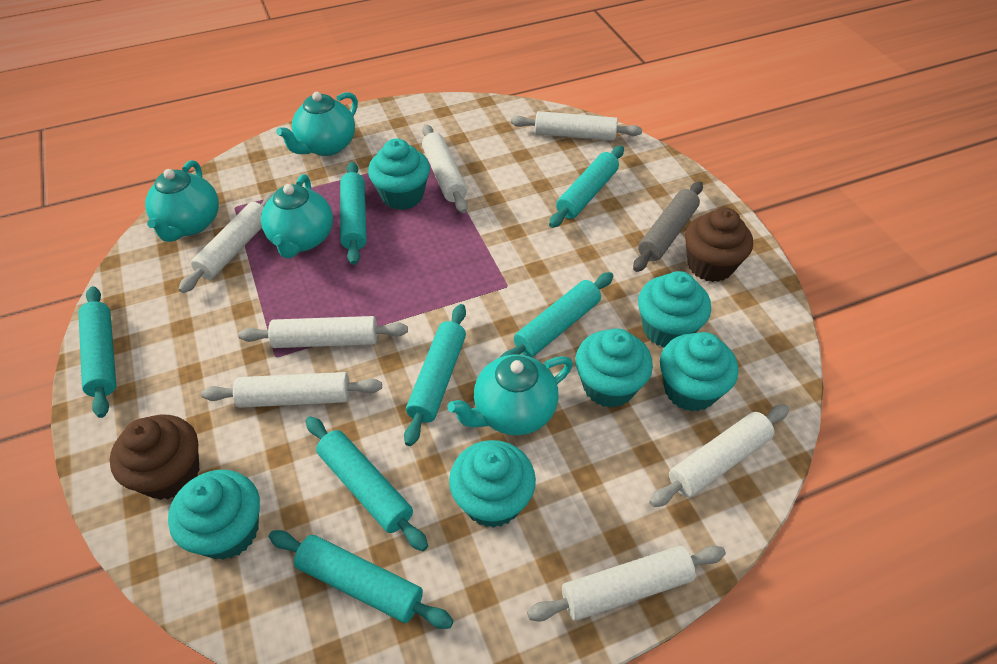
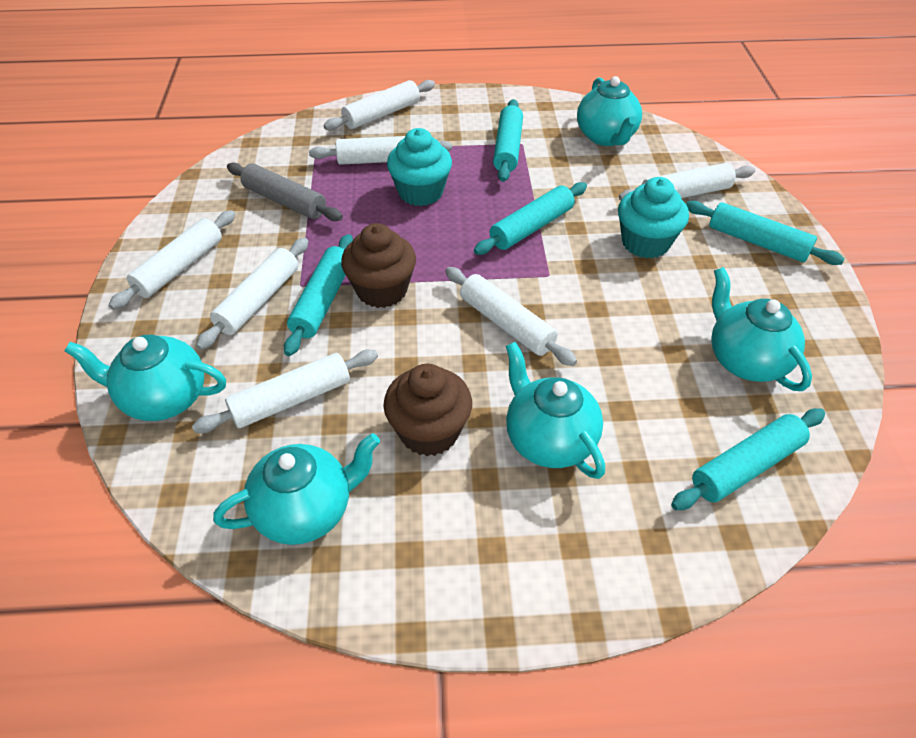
turquoise cupcake: [168,470,260,560] [368,138,430,210] [449,440,536,528] [575,328,653,408] [638,271,711,347] [660,332,738,412] = 6 -> [387,128,452,206] [618,177,689,258] = 2
turquoise rolling pin: [78,286,116,418] [269,530,454,629] [306,416,428,551] [340,162,367,265] [404,304,466,446] [500,272,613,357] [549,146,624,228] = 7 -> [284,234,353,356] [474,182,587,255] [493,99,523,182] [671,408,825,510] [686,201,845,265] = 5
turquoise teapot: [145,160,219,242] [261,174,333,258] [276,92,358,156] [448,354,573,435] = 4 -> [64,335,226,421] [213,433,380,545] [506,342,605,479] [577,76,642,146] [711,267,812,391] = 5

